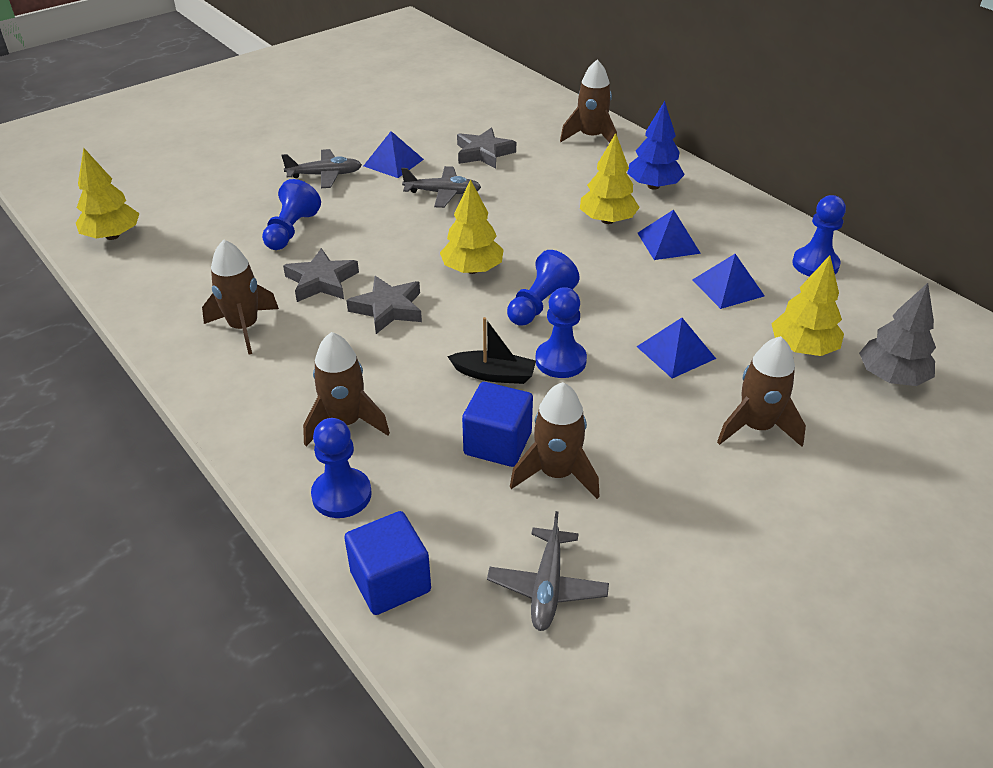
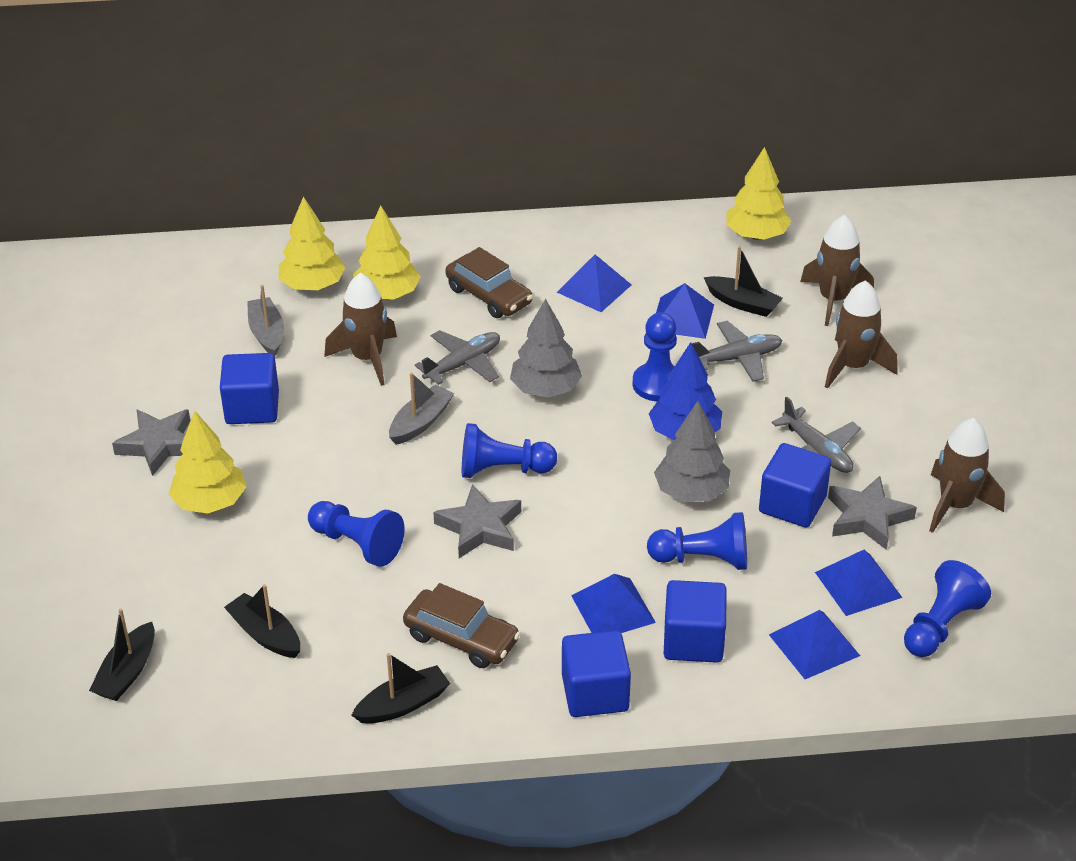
black boat: [447,317,536,384] = 1 -> [89,609,155,701] [224,584,300,658] [351,653,450,724] [704,246,783,317] = 4
blue cube: [344,511,431,615] [462,382,533,467] = 2 -> [220,353,279,424] [562,630,631,717] [664,580,727,663] [759,443,831,528] = 4
blue pyramid: [364,131,424,178] [636,318,716,378] [638,210,701,260] [692,254,765,309] = 4 -> [557,255,631,312] [571,574,656,633] [656,283,714,339] [769,610,860,679] [815,550,903,616] = 5
brown car: none = 0 -> [403,583,520,668] [445,247,533,318] = 2
brown rocket: [202,240,279,355] [303,332,390,446] [510,382,600,499] [560,60,617,143] [717,336,806,447] = 5 -> [324,273,397,386] [800,215,874,326] [825,280,898,389] [929,418,1005,533] = 4
grey boat: none = 0 -> [247,285,284,357] [389,373,454,445] = 2
grey tree: [859,283,936,386] = 1 -> [510,299,582,398] [654,401,730,502] = 2

